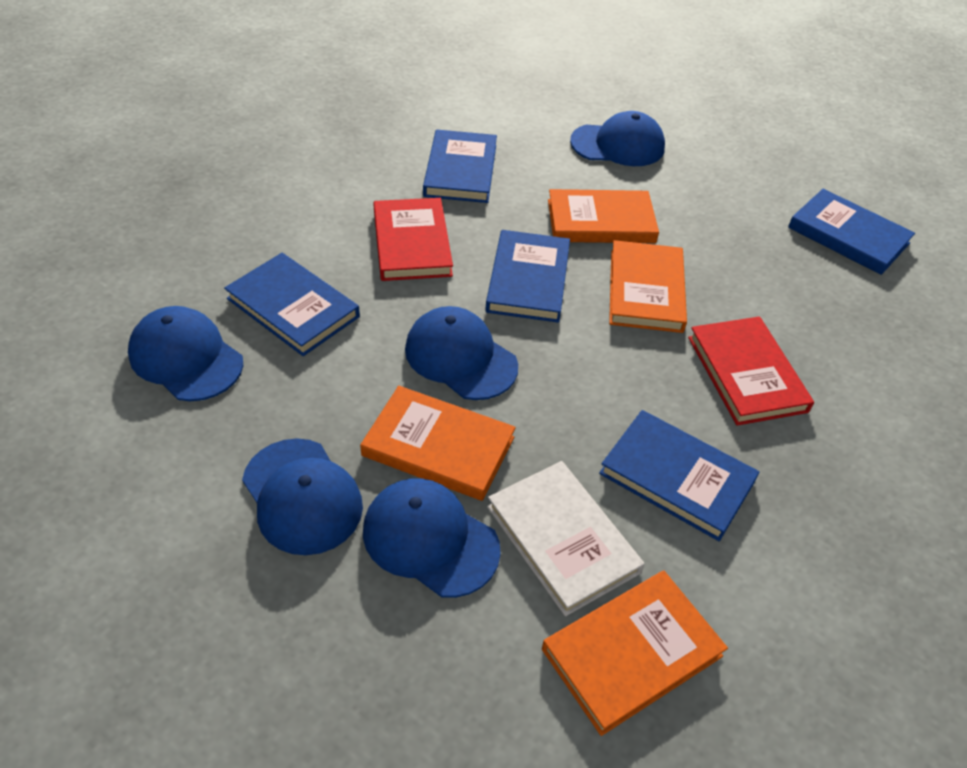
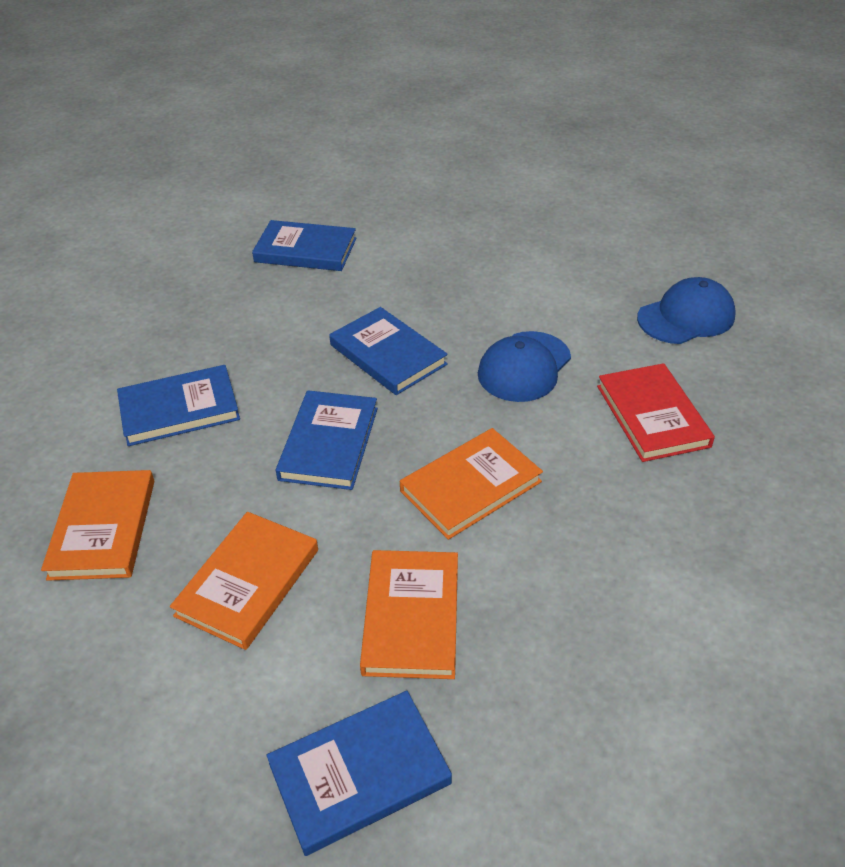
blue cap: [128,306,243,401] [242,438,363,555] [363,478,501,598] [405,306,518,400] [570,111,665,166] = 5 -> [478,331,571,402] [637,277,736,344] = 2
red book: [373,198,453,281] [688,316,814,426] = 2 -> [597,363,715,462] = 1
white book: [487,461,644,616] = 1 -> none = 0

